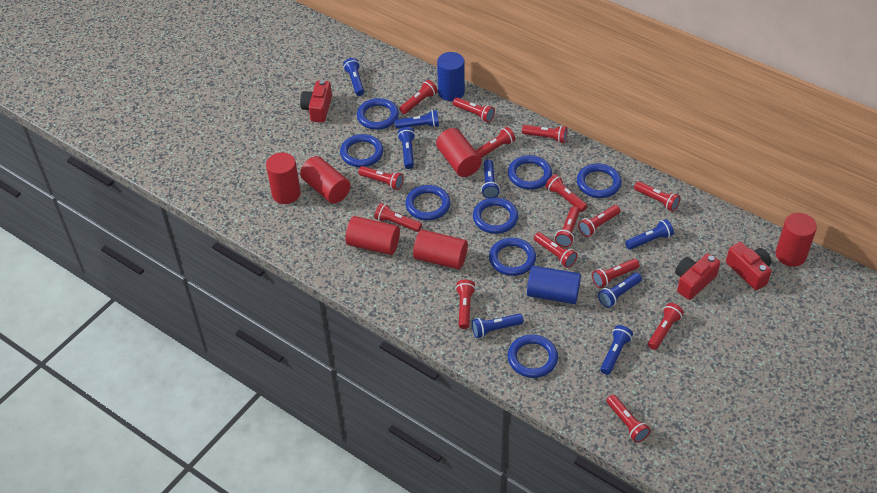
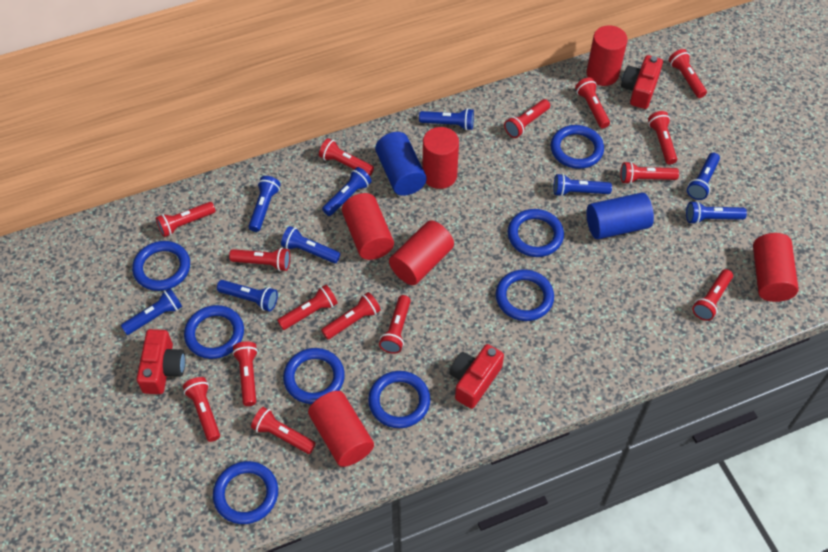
blue flashlight: [343,58,364,96] [395,110,439,129] [397,127,415,169] [472,314,524,338] [481,159,500,198] [598,273,642,308] [600,325,633,375] [625,219,674,250] = 8 -> [121,288,182,335] [217,280,278,311] [249,176,281,232] [281,226,340,263] [322,167,372,216] [419,108,474,130] [553,174,612,196] [686,201,747,224] [687,153,720,200] = 9

